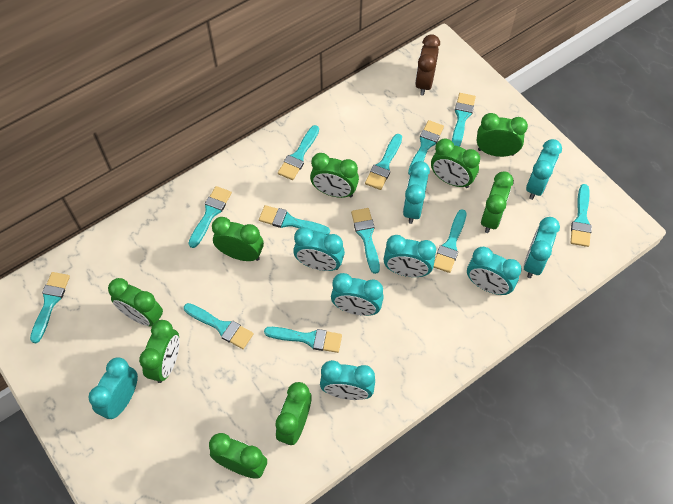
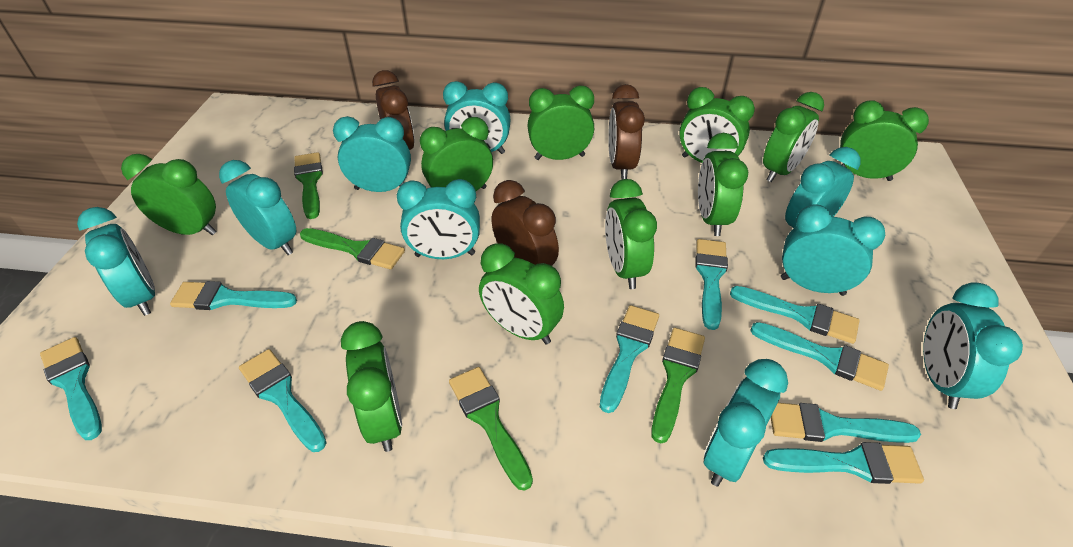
brown clock: [415,34,440,96] = 1 -> [372,70,415,150] [492,180,559,266] [608,84,645,180] = 3
green brush: none = 0 -> [294,152,323,219] [300,228,405,270] [449,367,533,491] [651,328,705,443] = 4
green clock: [108,278,163,327] [139,320,179,383] [209,433,267,479] [212,217,264,261] [275,382,312,445] [310,153,359,198] [431,138,480,188] [477,113,528,157] [481,171,514,233] = 9 -> [121,154,217,235] [341,321,402,452] [420,117,493,191] [479,243,564,344] [528,85,594,160] [605,179,657,289] [679,87,755,163] [698,133,748,236] [763,92,824,182] [840,101,929,181] = 10
turquoise brush: [30,272,70,343] [184,303,253,349] [188,186,232,248] [259,205,330,235] [264,327,342,353] [278,125,319,180] [351,208,380,274] [365,134,402,190] [408,120,444,176] [433,209,467,273] [452,93,476,147] [570,184,592,247] = 12 -> [40,337,102,440] [170,281,297,310] [239,349,327,452] [600,305,659,413] [695,239,728,330] [730,286,859,344] [750,322,889,391] [763,442,924,484] [771,403,921,443] = 9

